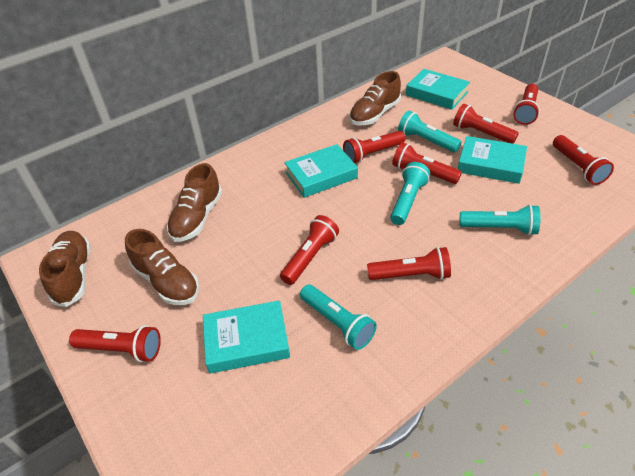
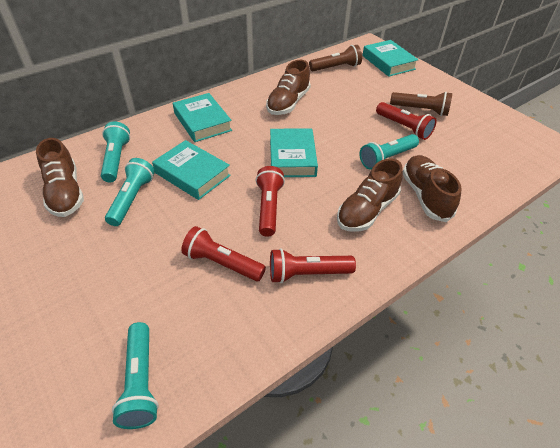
brown flashlight: none = 0 -> [309,45,362,71] [390,92,452,116] = 2
red flashlight: [69,325,161,362] [280,215,339,285] [343,131,405,163] [367,247,451,280] [392,142,462,184] [453,104,519,144] [513,84,540,125] [553,135,614,185] = 8 -> [181,226,266,281] [256,166,285,237] [270,248,356,283] [376,102,437,140] = 4

